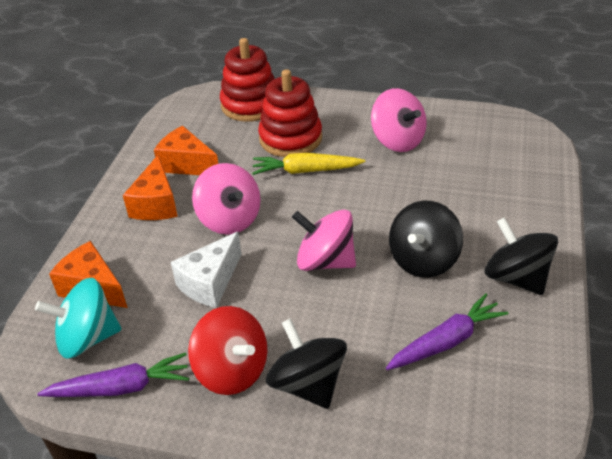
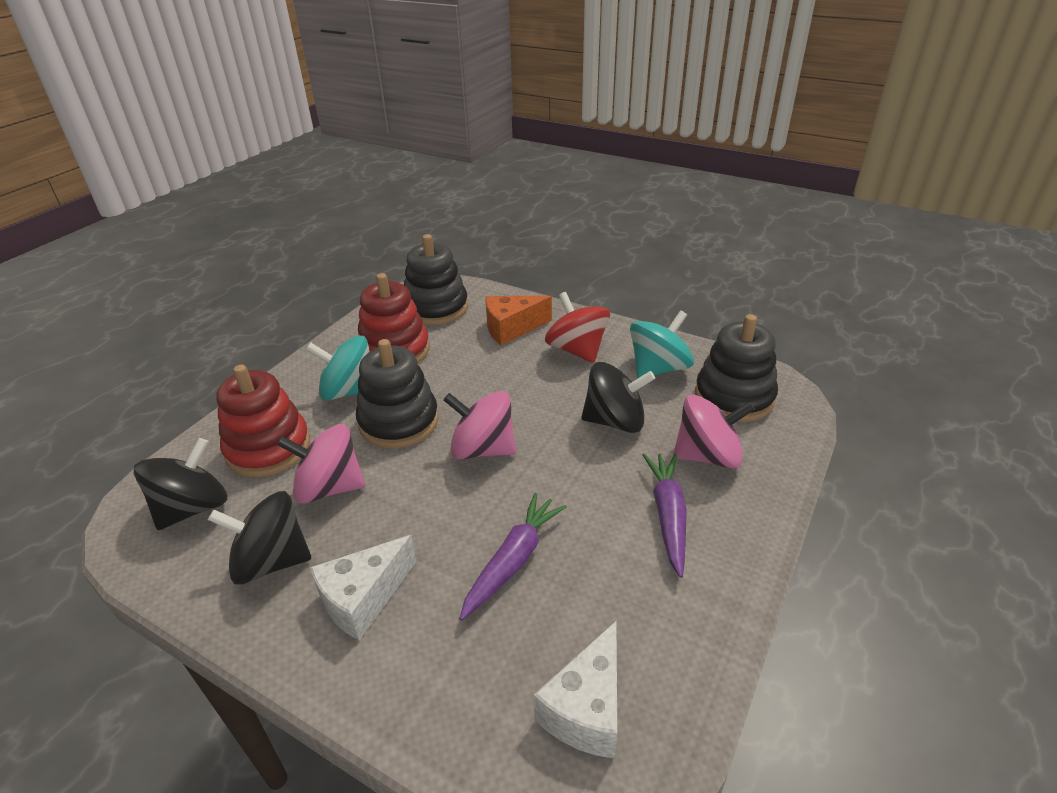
black stacking toy: none = 0 -> [356,339,439,448] [404,234,468,325] [695,314,778,422] = 3
orange cheese: [49,241,128,308] [123,155,178,220] [154,126,218,175] = 3 -> [486,296,552,345] = 1
turquoise spinning top: [35,278,122,359] = 1 -> [306,335,370,401] [630,310,694,378] = 2
white cheese: [171,232,242,308] = 1 -> [310,535,416,641] [534,621,617,758] = 2
yellow carrot: [252,153,365,175] = 1 -> none = 0

